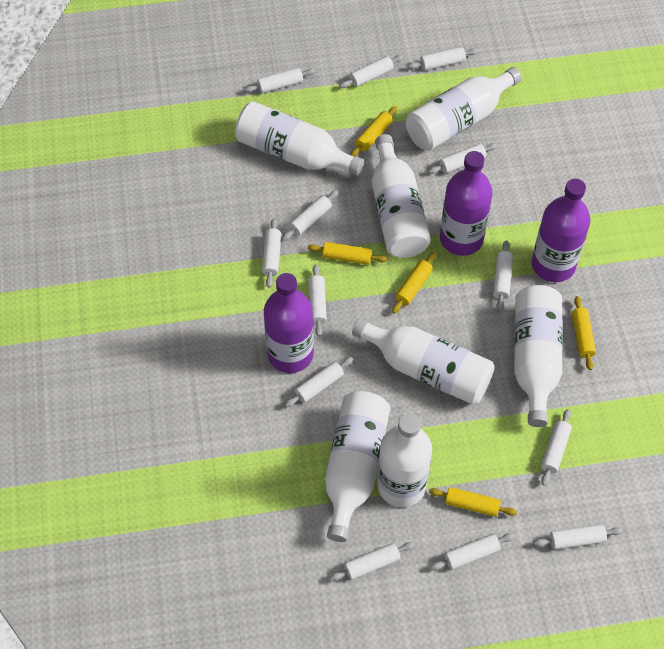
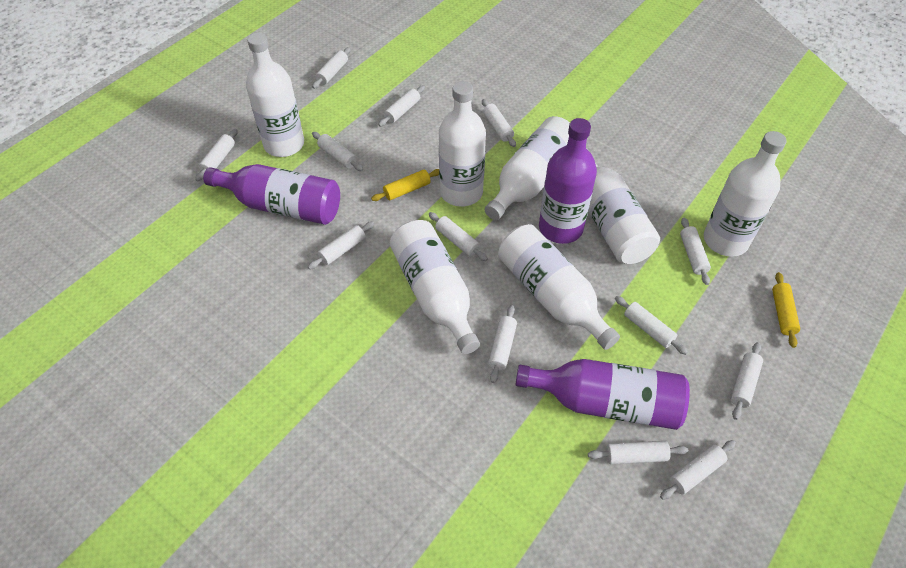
yellow rolling pin: [308,242,387,265] [351,106,397,157] [392,252,436,314] [429,487,517,517] [572,296,596,370] = 5 -> [371,169,439,201] [772,272,800,348] = 2

